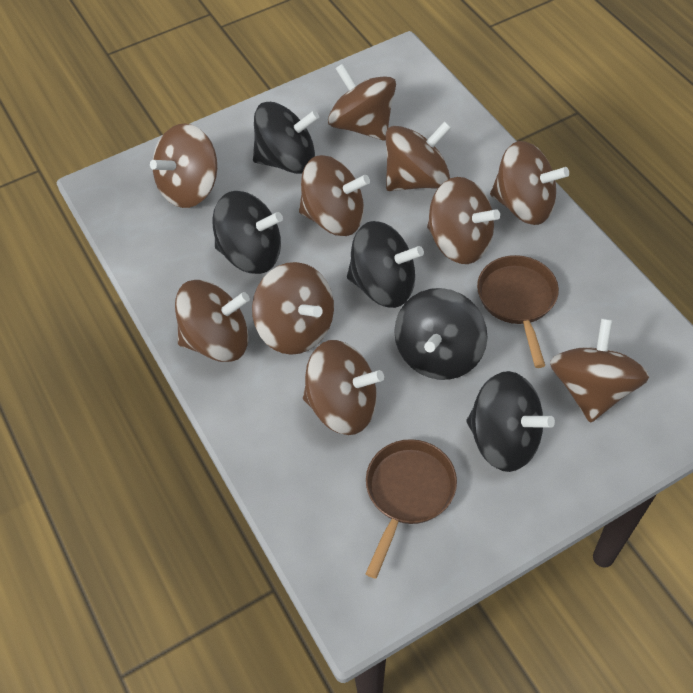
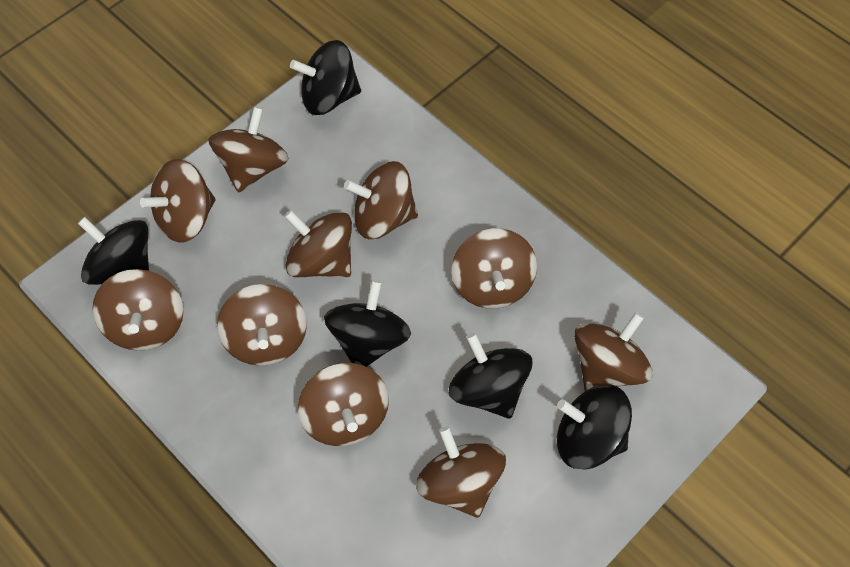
brown pan: [365,439,457,579] [477,255,559,368] = 2 -> none = 0

